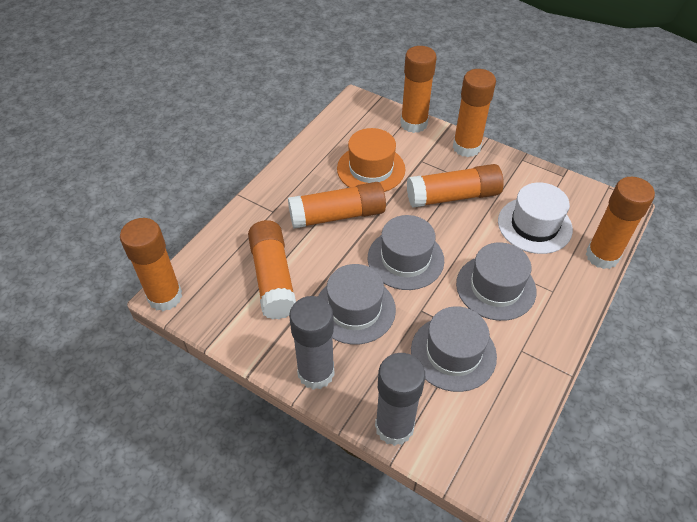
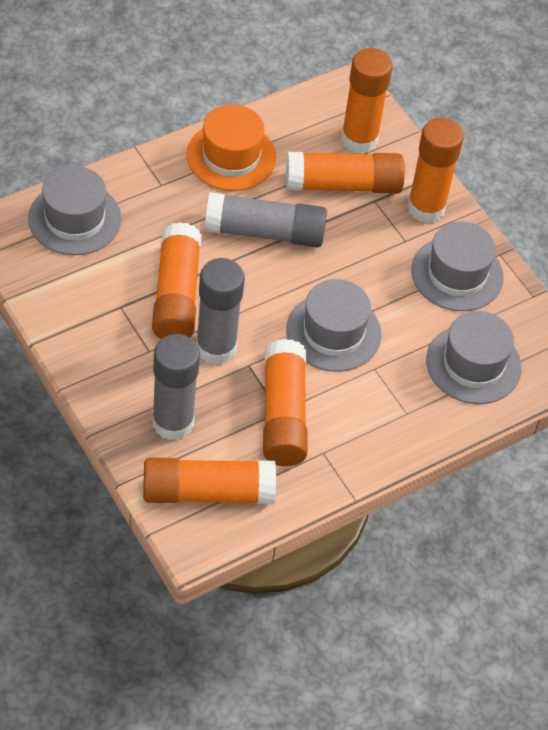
grey glue stick: [289,296,335,390] [375,353,425,446] = 2 -> [152,334,200,440] [196,258,245,365] [205,192,327,248] = 3
orange glue stick: [120,218,182,311] [248,220,296,319] [288,182,386,229] [400,46,437,133] [407,164,504,208] [453,69,496,157] [586,177,655,269] = 7 -> [143,458,276,504] [152,222,202,339] [263,339,308,466] [286,152,405,194] [341,48,393,154] [407,118,464,223] = 6
white hat: [498,182,573,254] = 1 -> none = 0

